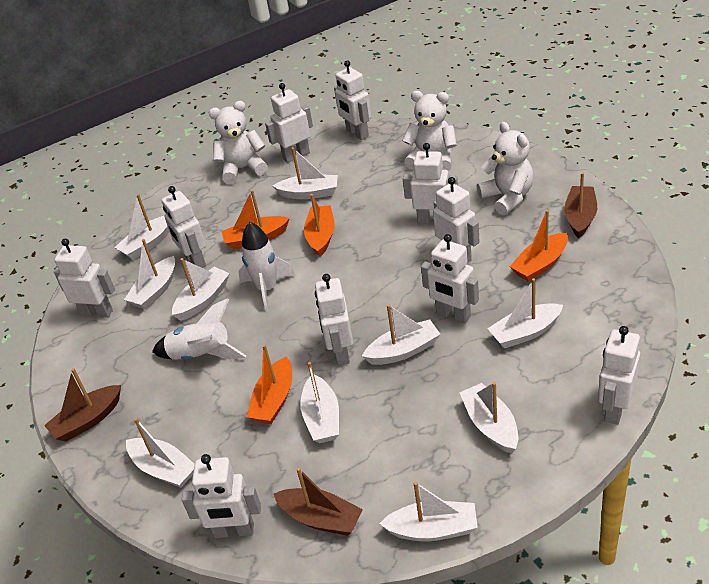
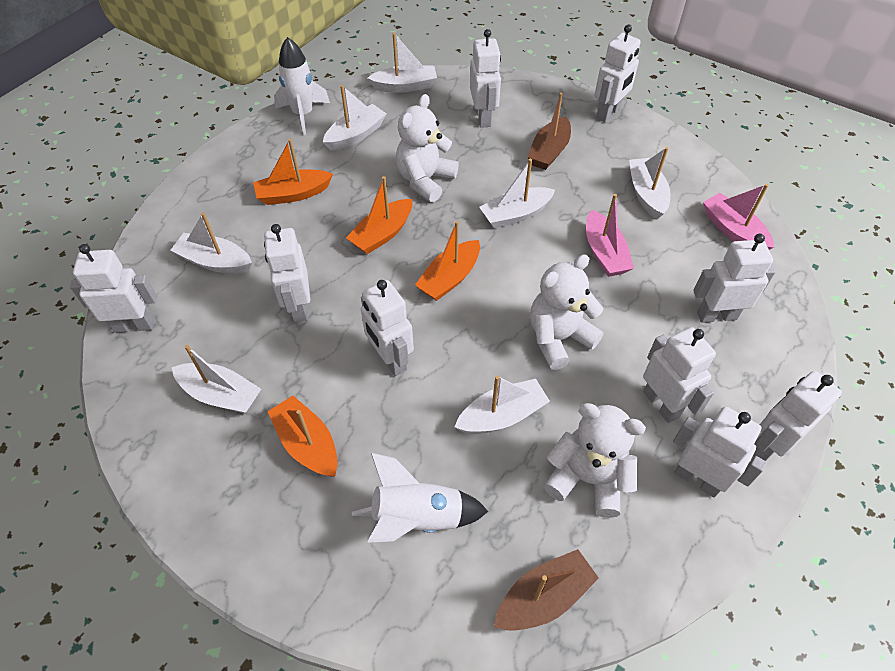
brown boat: [44,368,121,442] [274,467,363,536] [564,172,597,238] = 3 -> [494,549,599,631] [528,93,571,170] = 2
pink boat: none = 0 -> [586,194,634,277] [703,184,774,250] = 2
white boat: [114,194,169,260] [124,239,175,309] [126,418,195,488] [172,258,230,321] [273,147,338,199] [300,362,339,443] [362,304,440,365] [379,482,478,541] [460,382,518,453] [487,278,563,348] = 10 -> [170,212,252,273] [172,345,261,414] [323,85,386,150] [367,33,437,93] [455,375,550,434] [479,159,555,229] [629,147,670,219] = 7
white robot: [54,239,115,318] [161,186,206,268] [181,454,261,538] [265,83,313,163] [315,274,353,366] [334,60,371,140] [403,143,458,224] [421,234,479,323] [433,177,480,263] [598,326,640,425] = 10 -> [70,244,157,333] [264,224,310,322] [361,280,414,376] [470,29,501,128] [595,25,641,122] [643,327,716,423] [673,406,767,498] [693,234,776,323] [753,371,842,461] = 9

